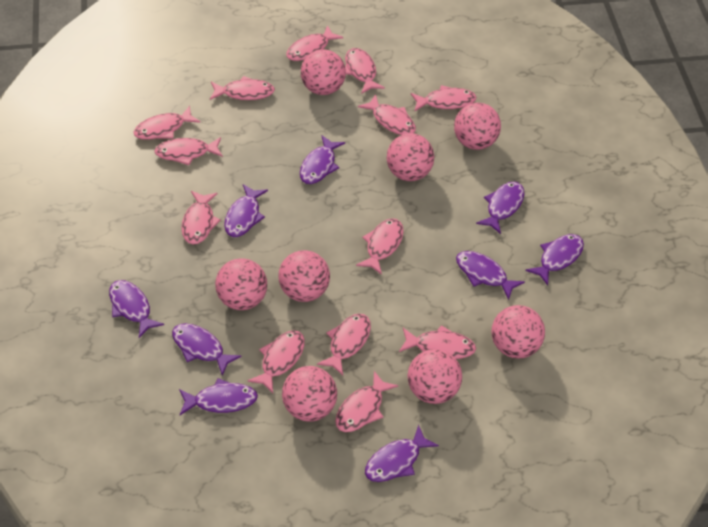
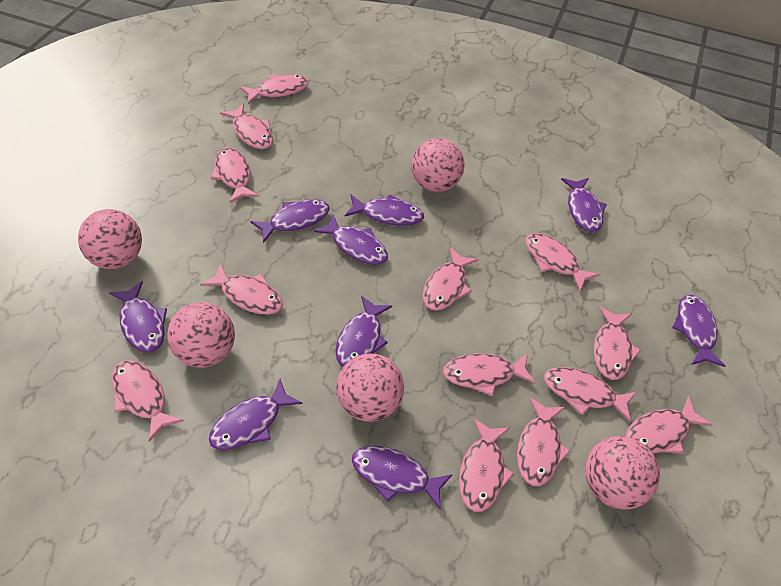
pink ball: [215,258,267,310] [278,250,330,302] [282,366,337,422] [301,49,346,95] [387,133,434,181] [407,349,462,404] [454,103,501,150] [491,305,545,359] = 8 -> [78,209,142,269] [167,302,235,368] [336,353,404,422] [411,138,465,192] [585,436,660,509] = 5

